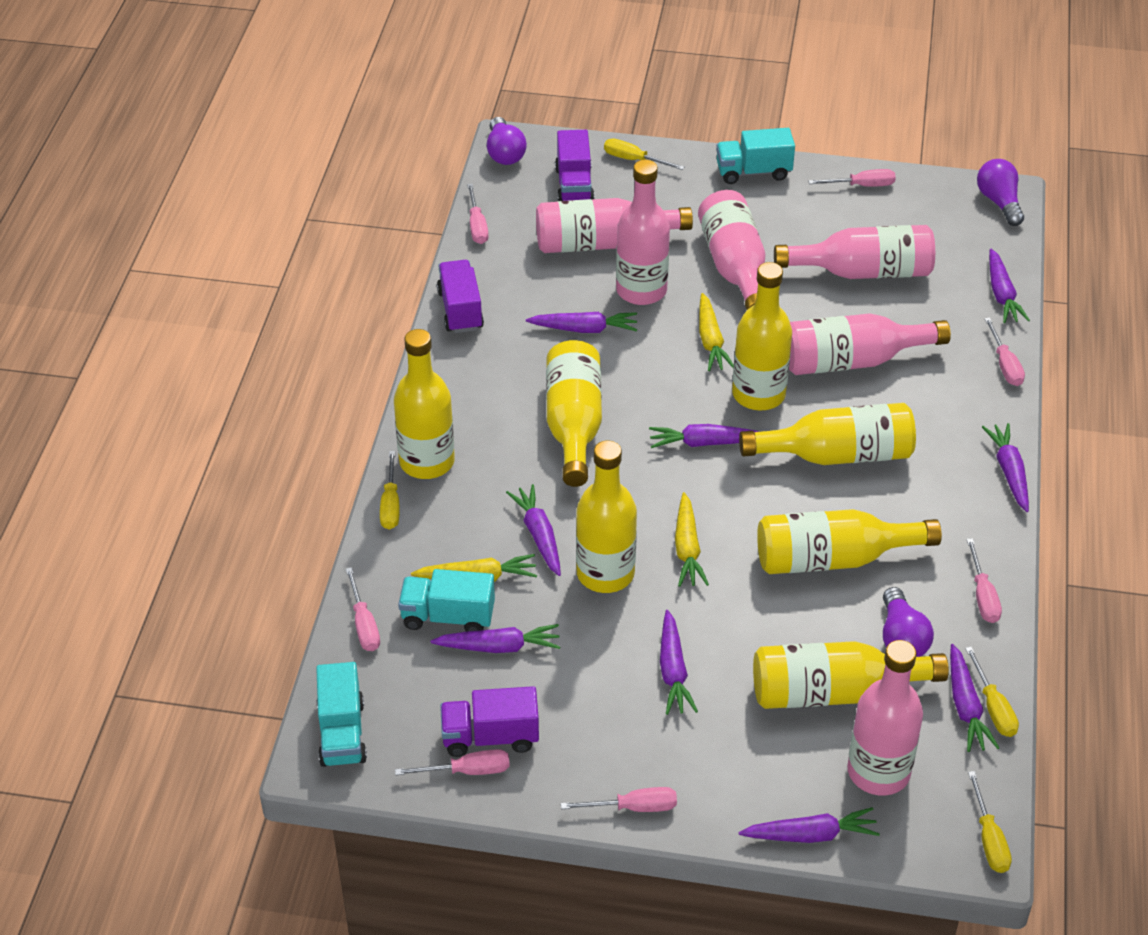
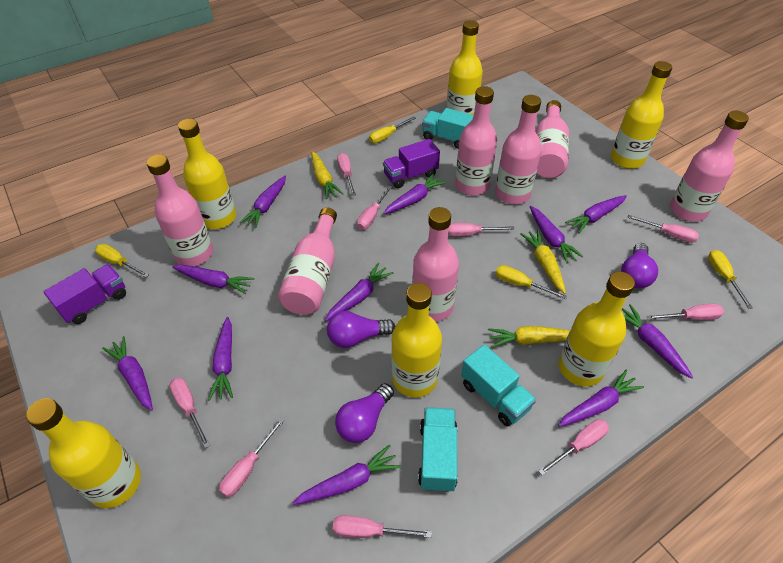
pink bottle: [536,198,693,253] [616,160,670,305] [698,190,766,310] [774,225,935,279] [789,313,951,375] [847,640,923,796] = 6 -> [147,154,213,266] [278,207,337,315] [412,207,459,322] [455,86,497,195] [495,95,541,205] [535,100,569,178] [670,110,749,221] = 7
pink screwdriver: [346,567,380,651] [395,749,510,775] [467,184,489,244] [561,787,677,812] [808,169,896,187] [967,538,1002,623] [984,317,1025,386] = 7 -> [170,378,210,448] [219,418,285,497] [333,515,432,538] [337,153,356,196] [357,186,392,230] [448,223,514,237] [538,419,609,475] [627,215,699,243] [647,304,724,320] = 9
purple carrot: [431,624,560,653] [506,484,561,576] [526,312,637,333] [649,424,759,448] [660,610,698,715] [739,807,880,843] [950,644,999,752] [982,423,1029,512] [989,249,1030,323] = 9 -> [102,336,153,411] [172,265,254,294] [208,317,233,401] [239,176,286,228] [293,444,401,505] [324,263,393,322] [384,174,446,214] [530,206,584,263] [558,369,644,427] [565,195,627,233] [622,304,693,379] = 11
purple truck: [437,260,484,333] [440,686,539,757] [555,130,594,201] = 3 -> [43,264,126,324] [383,139,440,188] = 2
yellow bottle: [394,329,455,479] [546,340,602,487] [576,440,637,593] [732,262,792,411] [739,403,916,465] [753,641,949,709] [757,509,942,574] = 7 -> [26,398,141,508] [178,119,236,229] [391,283,442,397] [447,20,483,115] [559,272,635,387] [611,61,672,169] = 6

